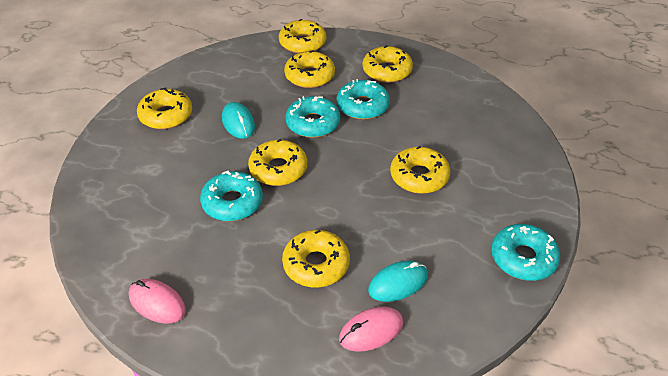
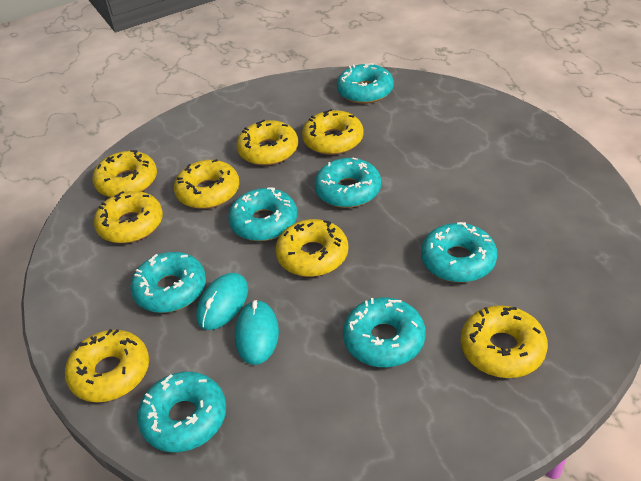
pink mouse: [129,279,186,324] [339,307,403,352] = 2 -> none = 0
turquoise donut: [200,171,263,221] [285,96,340,138] [336,79,390,120] [491,224,560,281] = 4 -> [130,252,206,313] [137,372,226,452] [228,188,297,241] [314,157,381,208] [337,63,394,104] [343,298,426,367] [421,222,497,283] = 7
yellow donut: [137,88,192,129] [248,139,307,186] [279,19,326,53] [282,230,350,288] [284,50,335,88] [362,45,413,83] [390,146,450,194] = 7 -> [65,329,149,402] [92,150,157,197] [94,191,163,243] [174,159,240,209] [236,120,298,166] [275,219,348,277] [302,109,364,155] [461,305,548,378] = 8

